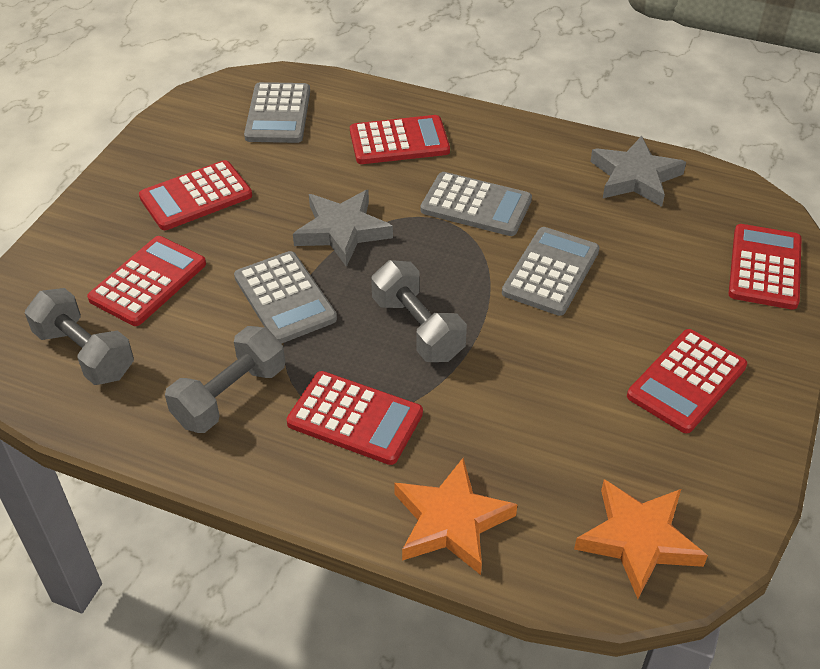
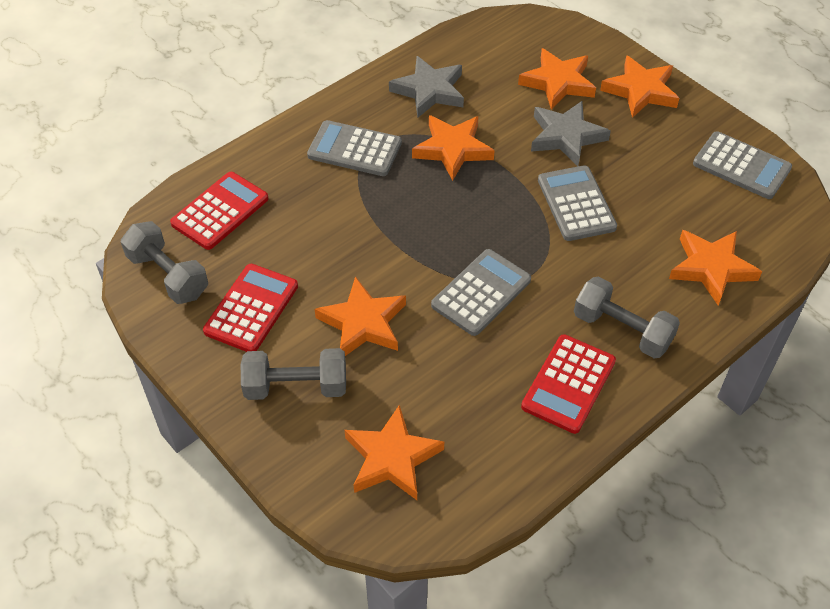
orange star: [394,458,518,575] [574,479,708,599] = 2 -> [315,276,406,356] [345,404,444,500] [412,115,495,181] [518,48,596,110] [600,55,679,118] [669,230,762,305] = 6
red calculator: [87,236,206,326] [139,160,252,230] [287,371,423,465] [350,115,450,164] [627,329,747,433] [729,224,802,310] = 6 -> [170,172,269,250] [203,264,298,352] [521,334,616,434] = 3

